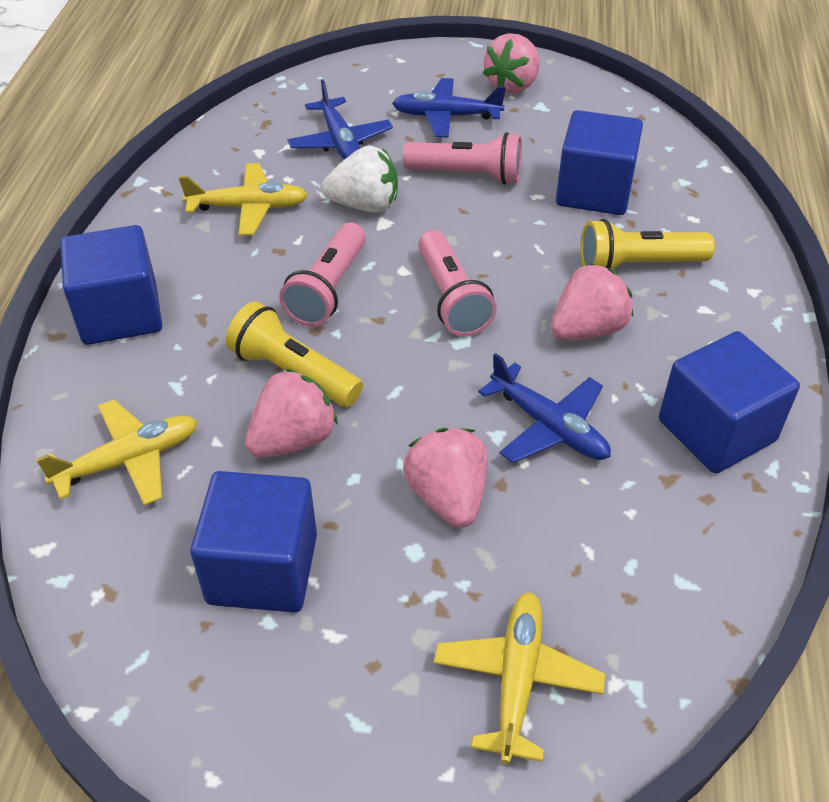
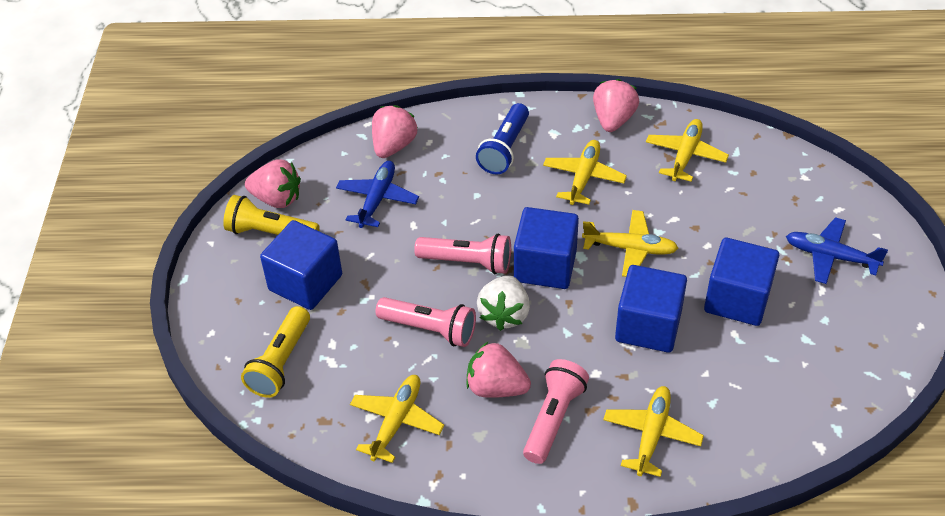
blue flashlight: none = 0 -> [476,103,529,174] = 1
blue plane: [287,79,393,160] [392,78,506,138] [478,353,611,463] = 3 -> [336,161,419,228] [786,217,888,284] = 2
yellow plane: [36,399,198,505] [179,163,308,235] [434,592,605,764] = 3 -> [350,375,444,463] [543,140,627,205] [582,210,678,277] [603,386,704,477] [646,119,729,182] = 5

